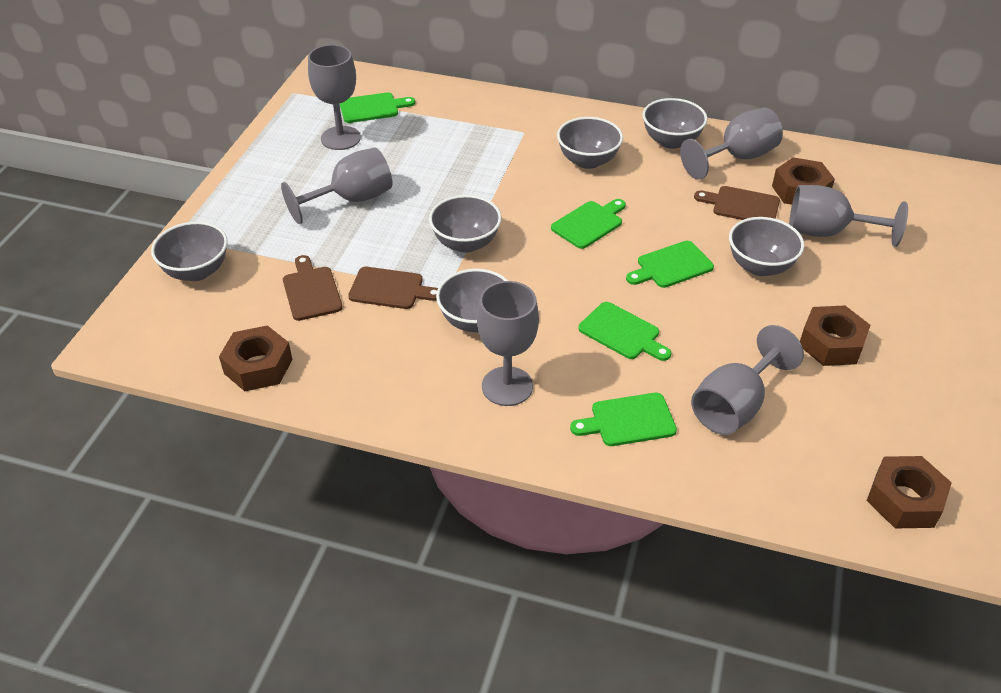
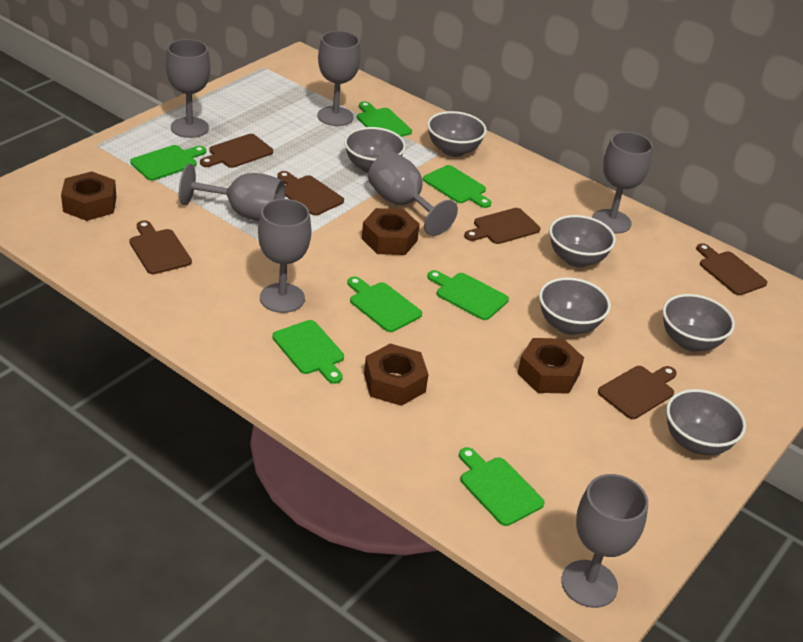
brown cutting board: [283,255,343,321] [348,267,438,309] [694,186,780,220] = 3 -> [129,220,192,274] [200,134,273,168] [277,171,344,215] [464,208,540,244] [598,366,677,419] [696,243,767,295] = 6
green cutting board: [340,92,415,123] [551,199,626,249] [570,393,677,446] [578,302,671,361] [626,241,714,288] = 5 -> [130,145,206,181] [272,320,344,384] [347,277,422,332] [357,101,412,137] [423,165,491,208] [427,270,509,320] [459,447,545,526] = 7
grey goblet: [281,147,392,224] [308,45,361,150] [477,281,539,406] [680,107,783,180] [691,325,804,435] [789,185,908,247] = 6 -> [166,39,210,138] [179,164,285,221] [258,199,311,313] [317,31,361,126] [368,152,458,236] [561,474,648,608] [592,132,653,233] = 7

